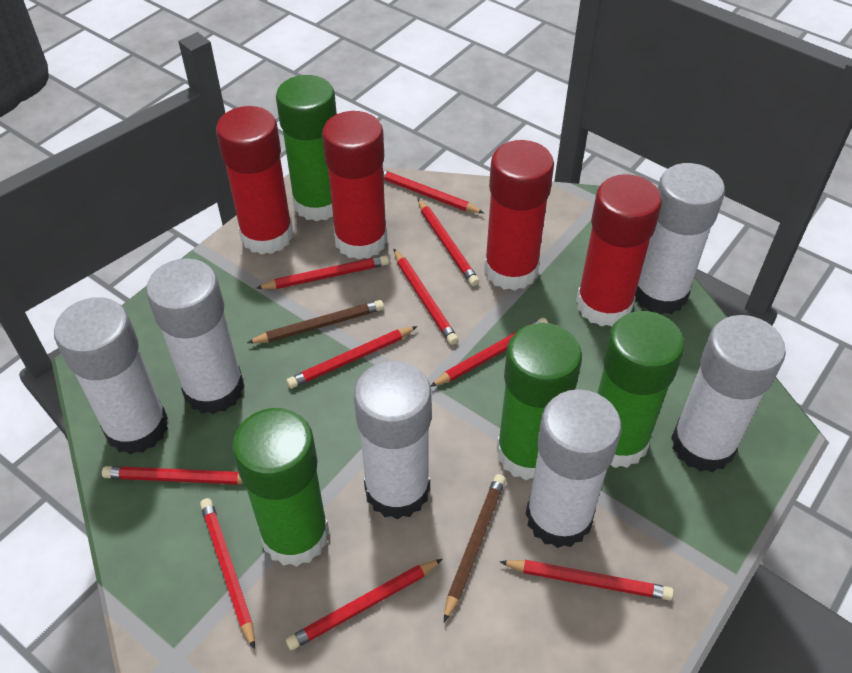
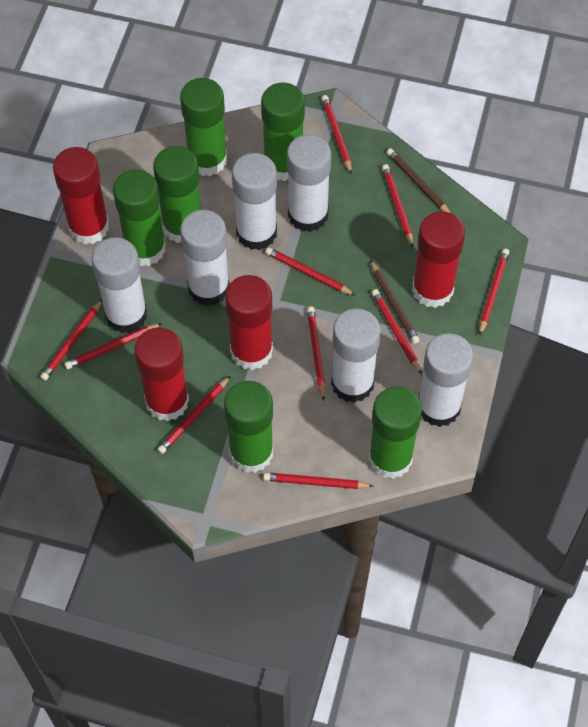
green glue stick: [232,408,329,567] [276,75,337,221] [496,323,582,480] [597,311,685,468] = 4 -> [113,170,166,267] [153,146,201,243] [180,78,227,176] [224,381,273,473] [261,82,305,181] [368,387,422,479] = 6

